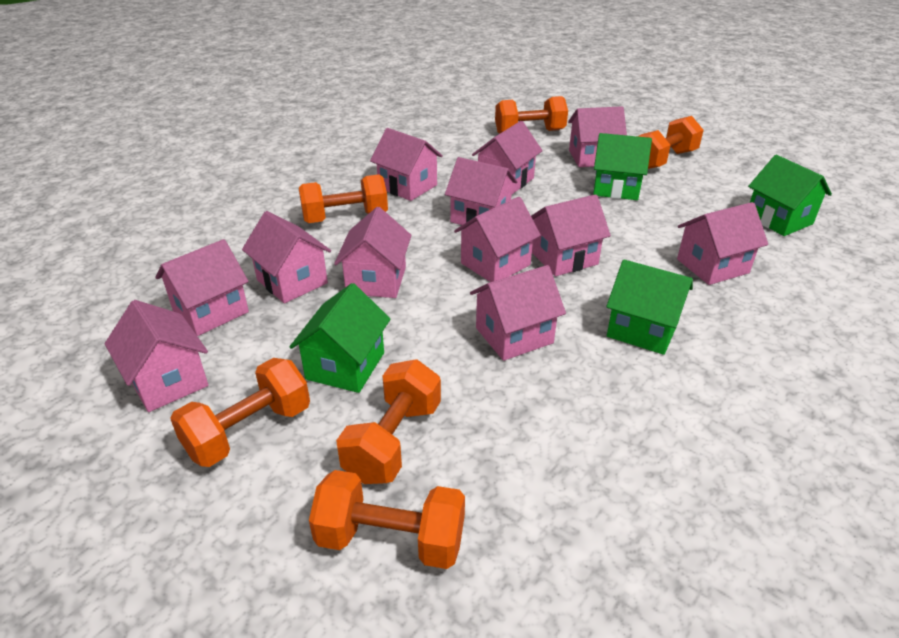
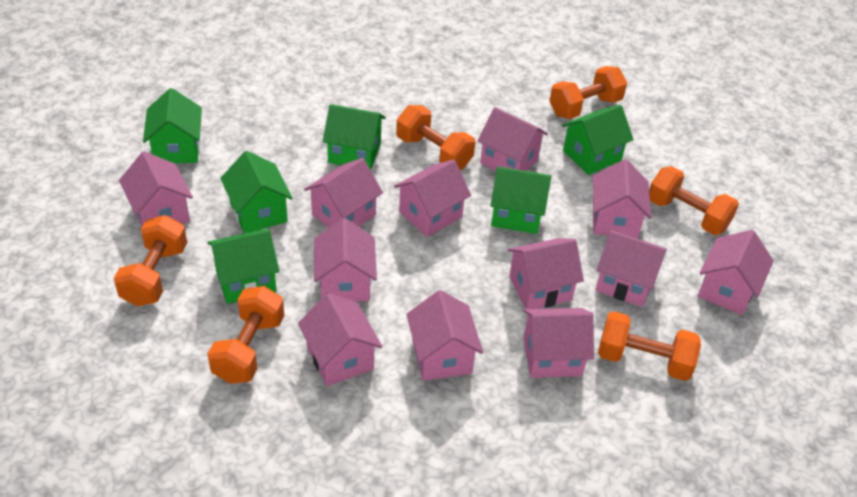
green house: [290,283,390,393] [593,133,652,200] [606,259,693,355] [748,155,832,236] = 4 -> [143,88,202,164] [207,229,280,304] [220,151,293,233] [323,104,386,170] [490,166,551,234] [562,105,634,175] = 6

